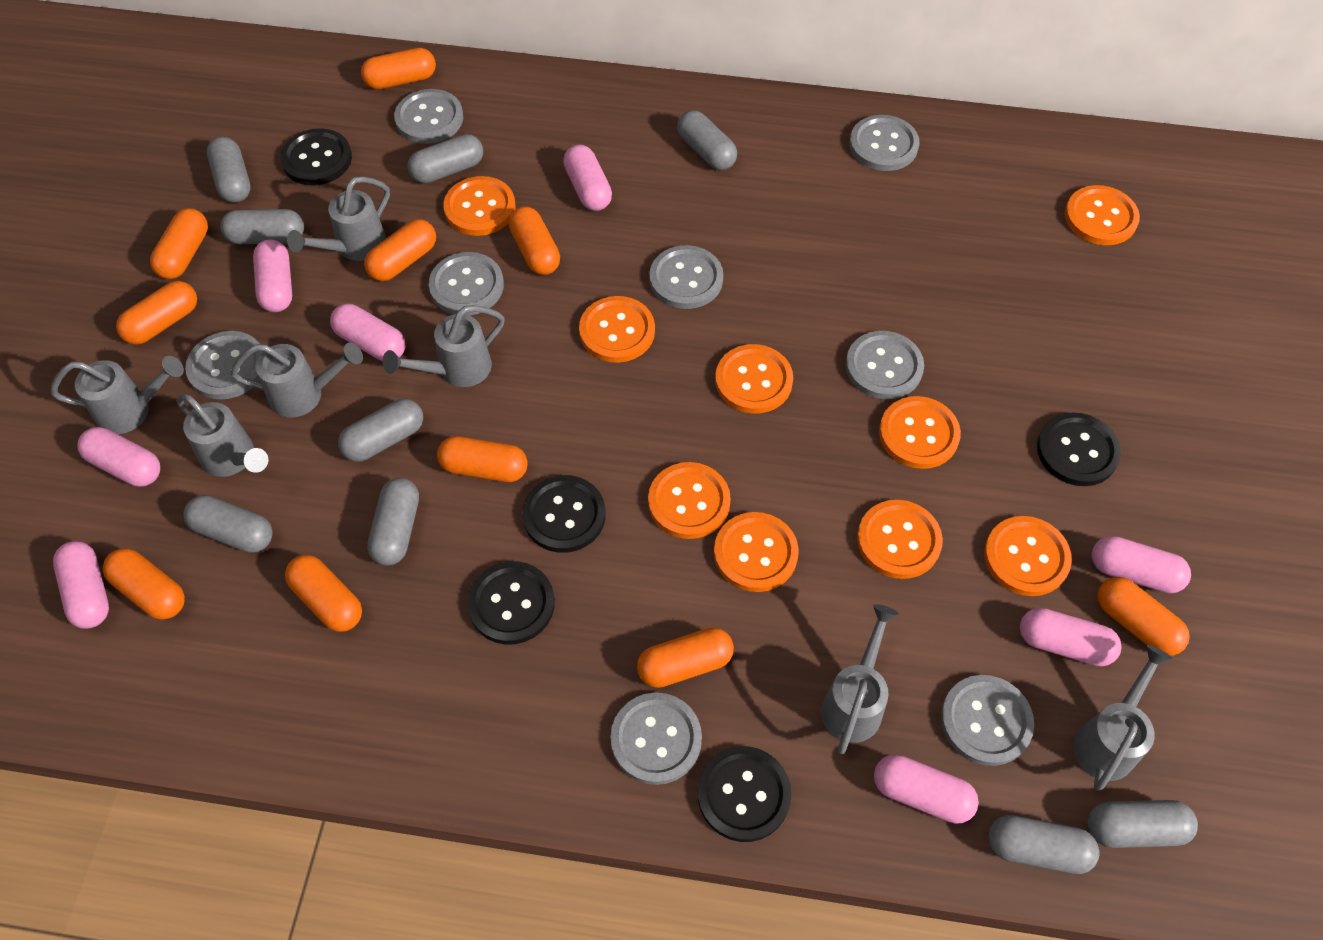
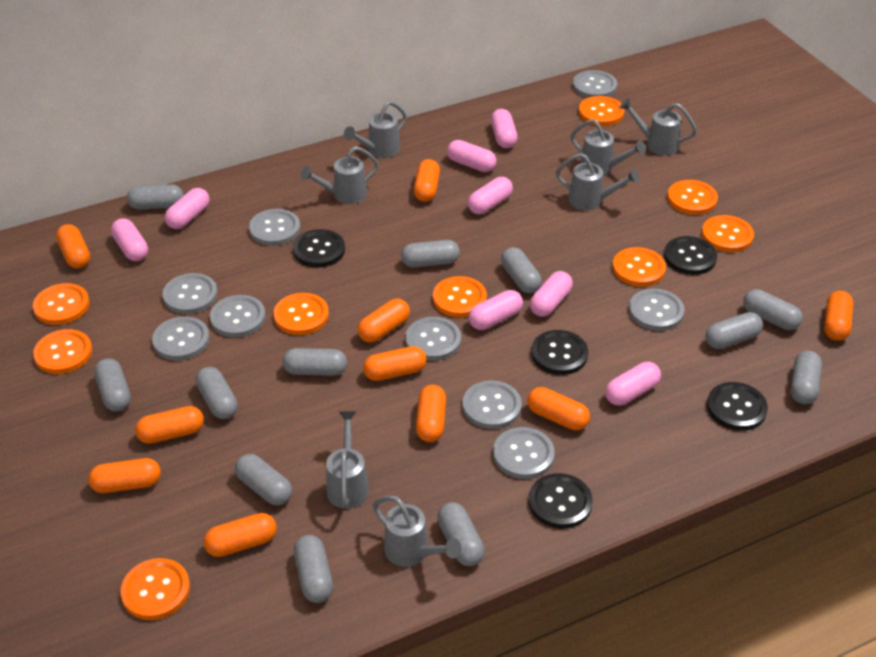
grey button: [185,331,263,400] [394,89,463,144] [429,252,504,316] [610,692,702,785] [649,245,723,309] [846,331,924,399] [849,115,919,171] [941,675,1034,766] = 8 -> [152,316,210,361] [162,273,218,314] [210,295,266,337] [249,209,300,246] [405,317,461,361] [462,380,522,429] [493,427,555,479] [573,70,617,98] [629,289,685,331] = 9
grey capsule: [183,495,273,553] [207,137,251,203] [220,209,304,244] [338,399,423,462] [367,478,419,566] [407,134,483,183] [677,110,737,170] [988,815,1099,874] [1087,800,1198,848] = 9 -> [94,358,131,412] [127,184,184,210] [196,367,238,419] [235,454,292,505] [283,348,347,376] [294,535,333,603] [401,240,460,268] [437,502,485,566] [501,247,542,293] [705,312,763,349] [743,289,803,330] [791,351,822,405] = 12

